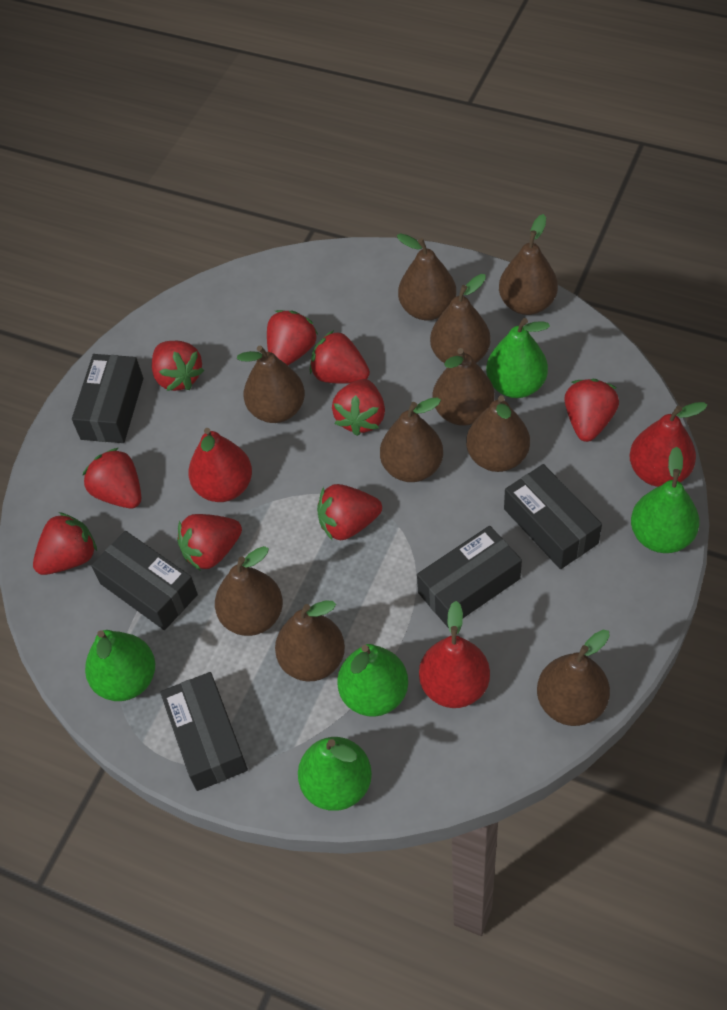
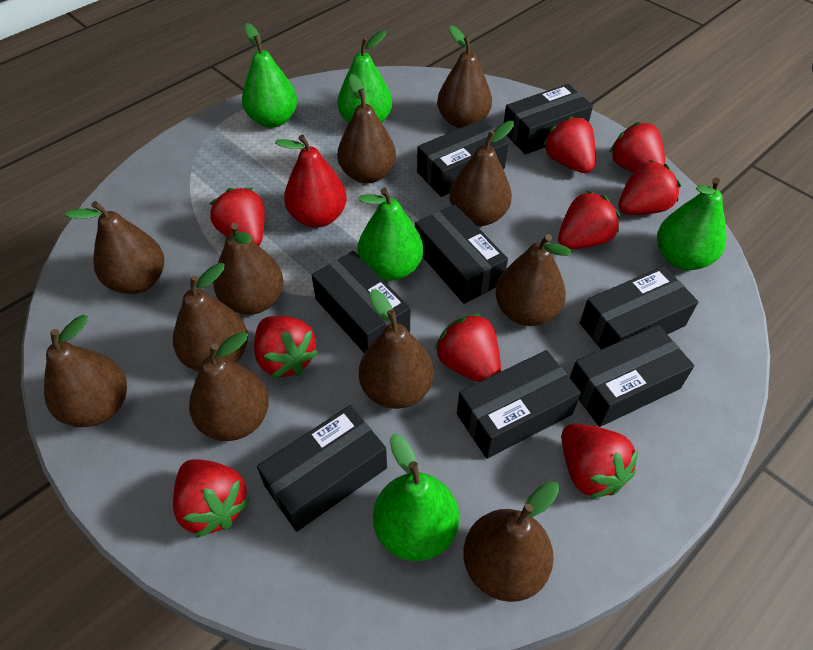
black box: [72,354,143,443] [91,531,198,630] [160,672,248,791] [417,526,522,628] [504,464,602,569] = 5 -> [257,405,387,532] [312,251,410,353] [415,204,508,304] [417,119,509,197] [457,350,581,459] [504,84,593,155] [570,325,694,427] [580,266,699,349] = 8
brown pear: [215,546,283,636] [237,345,305,423] [275,600,345,682] [380,397,443,482] [397,233,457,320] [430,274,490,363] [433,348,495,426] [466,395,530,472] [499,214,558,315] [537,630,610,726] = 10 -> [44,315,127,427] [65,201,164,294] [173,263,248,372] [189,332,269,441] [213,223,283,315] [337,74,396,183] [359,289,434,409] [437,25,492,128] [450,121,514,226] [463,481,559,602] [495,234,572,326] = 11
red pear: [188,428,252,502] [419,601,490,708] [630,402,707,487] = 3 -> [275,135,347,228] = 1

